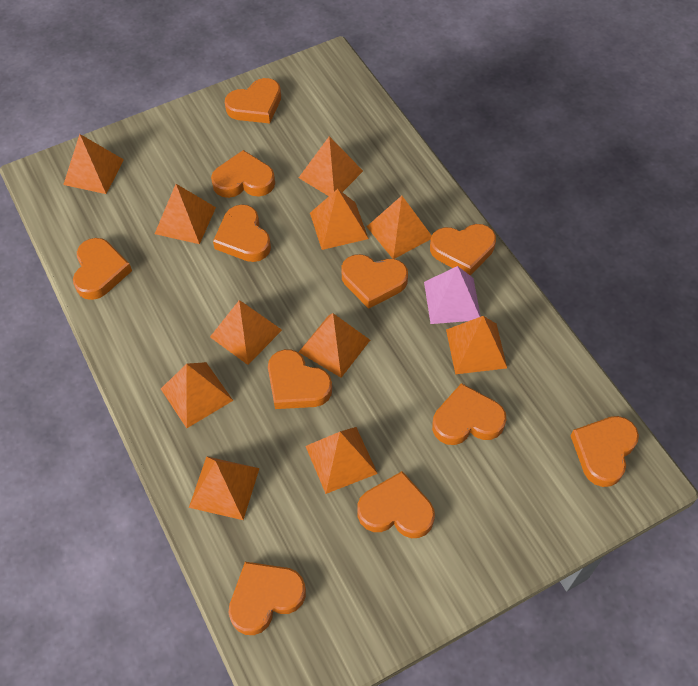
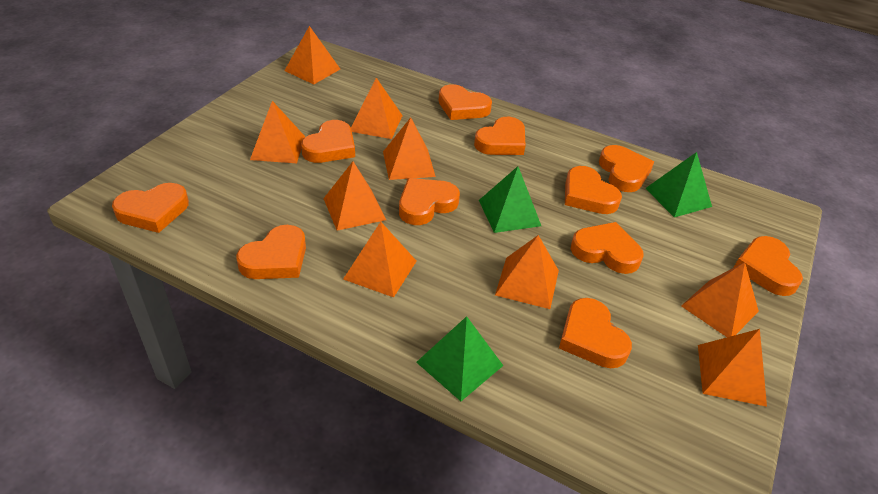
green pyramid: none = 0 -> [416,316,503,401] [479,166,541,233] [645,152,712,217] = 3
orange pyramid: [63,134,124,194] [155,184,216,244] [161,362,233,428] [189,456,260,520] [210,300,282,365] [299,136,363,196] [299,313,370,378] [306,427,378,494] [310,189,369,250] [367,196,432,259] [446,316,507,374] = 11 -> [250,101,305,163] [284,26,340,85] [323,162,386,231] [343,222,416,297] [351,78,403,139] [383,117,436,180] [495,235,559,309] [681,262,759,337] [698,329,767,407] = 9
pink pyramid: [424,266,481,324] = 1 -> none = 0

